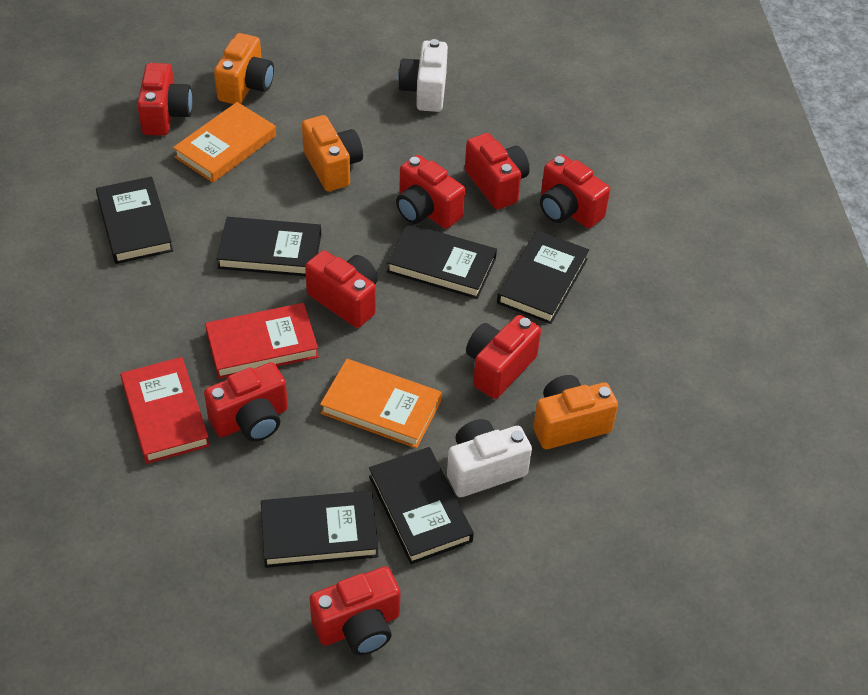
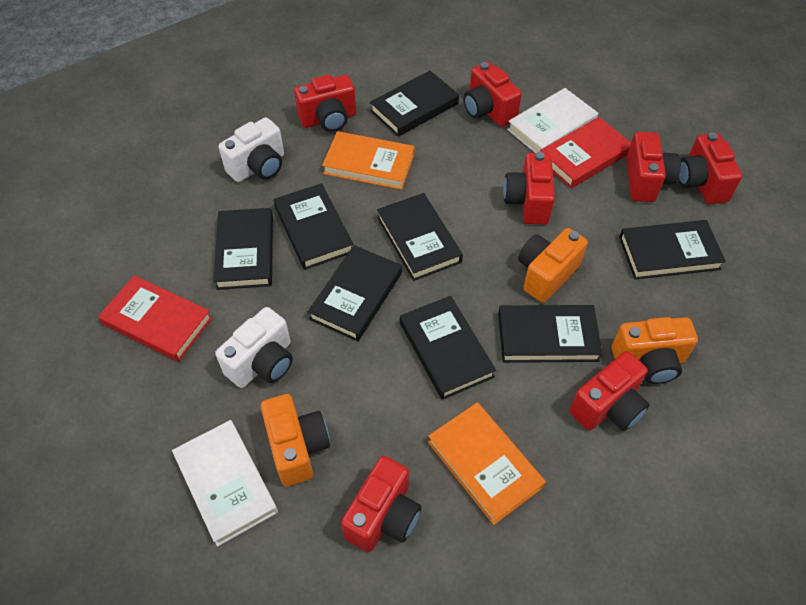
black book: [96,176,173,264] [216,217,321,276] [261,491,379,568] [369,447,474,564] [387,223,497,299] [497,230,589,324] = 6 -> [214,208,273,290] [274,183,353,270] [308,245,402,342] [370,71,459,137] [377,193,463,281] [400,296,496,400] [498,305,603,363] [619,220,726,280] = 8
red camera: [137,63,193,136] [204,362,288,442] [305,250,378,328] [310,566,400,655] [396,155,465,229] [465,133,530,210] [466,315,541,399] [540,154,610,228] = 8 -> [294,75,356,132] [341,456,422,552] [463,62,522,127] [503,152,555,225] [569,351,650,431] [626,132,681,202] [678,132,743,204] = 7
white book: none = 0 -> [172,420,278,547] [507,88,598,153] = 2

